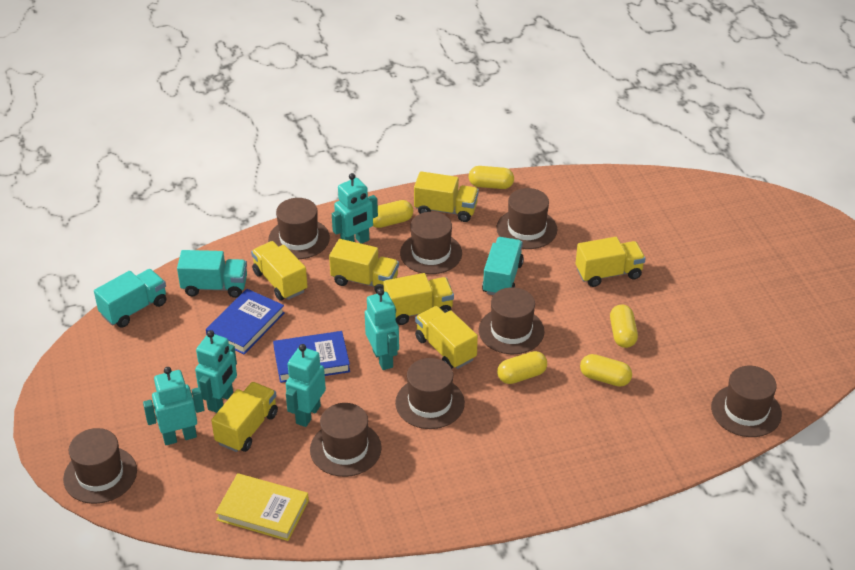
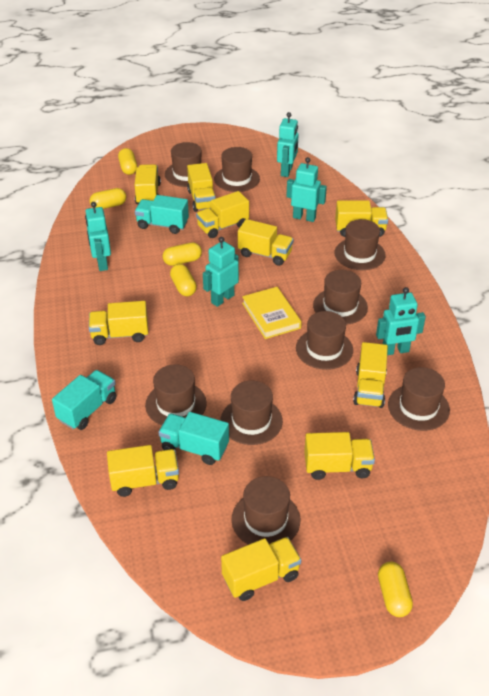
blue book: [206,289,285,354] [273,331,350,383] = 2 -> none = 0
brown hat: [63,428,137,504] [268,198,330,259] [310,403,382,477] [395,358,465,429] [400,212,462,274] [479,287,545,354] [496,188,558,249] [711,366,782,437] = 8 -> [145,364,207,425] [165,142,201,187] [214,147,260,192] [221,381,283,445] [231,476,300,545] [296,311,353,370] [313,270,368,325] [334,219,386,270] [388,367,450,431] = 9
yellow truck: [211,382,278,452] [251,241,308,301] [329,239,399,293] [384,273,454,325] [414,171,479,222] [415,306,478,369] [576,237,646,287] = 7 -> [89,301,148,345] [107,445,179,497] [135,164,161,204] [187,163,216,212] [196,191,249,238] [221,537,301,601] [238,219,293,266] [304,432,375,480] [335,200,388,237] [353,342,388,408] = 10

